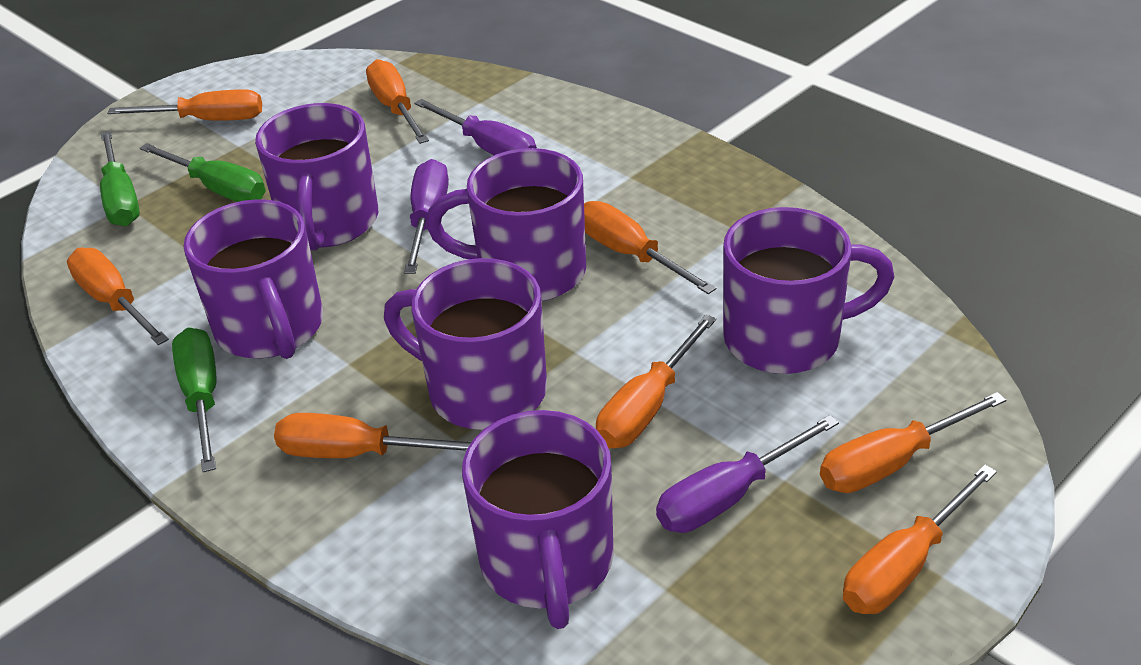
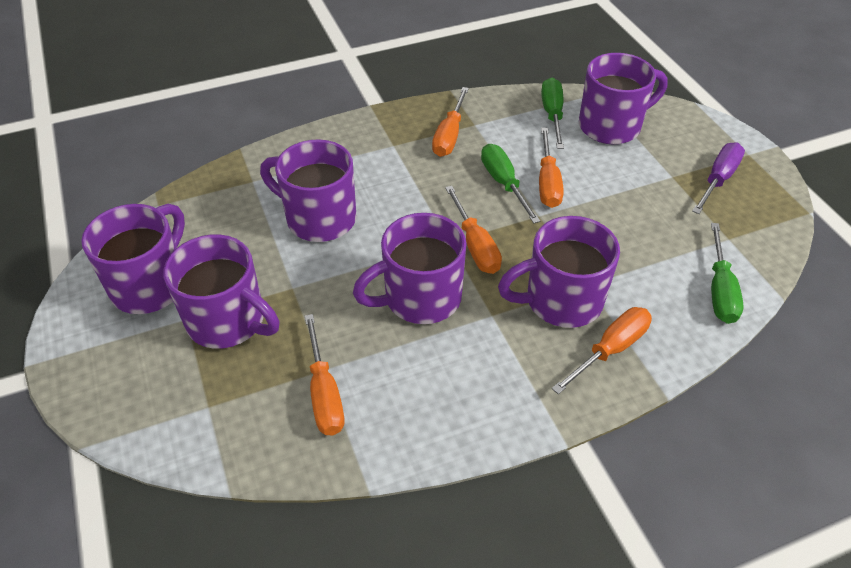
orange screwdriver: [67,248,169,345] [107,89,262,121] [274,413,472,458] [366,59,429,144] [584,201,716,294] [596,315,716,449] [820,392,1006,493] [843,464,997,614] = 8 -> [305,314,344,435] [432,87,469,157] [445,186,502,274] [539,128,564,208] [552,307,652,394] = 5
purple screwdriver: [404,159,449,274] [415,99,537,155] [656,415,839,533] = 3 -> [692,142,745,214] = 1

